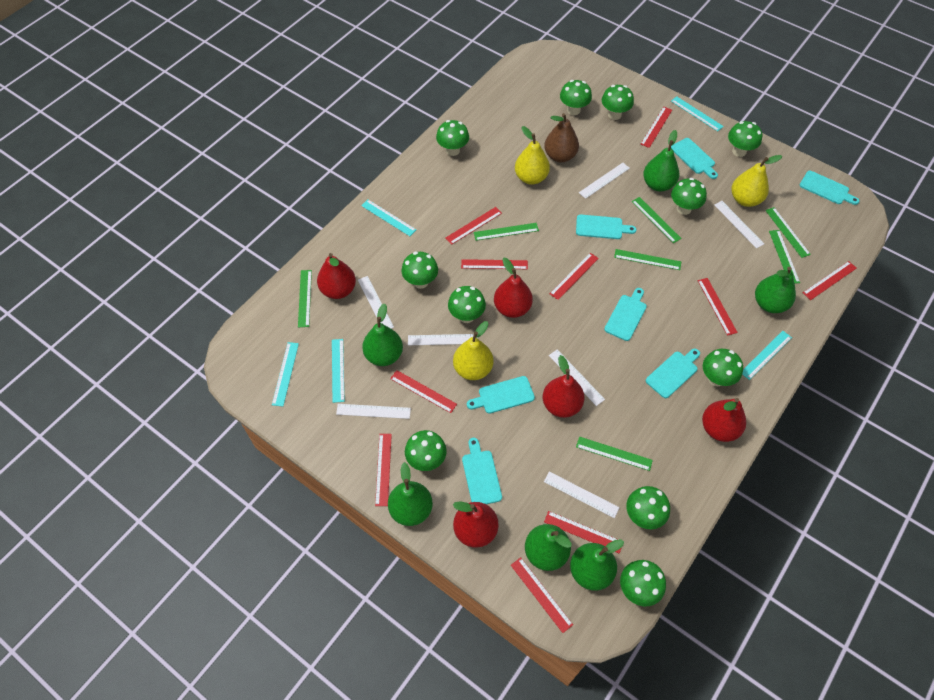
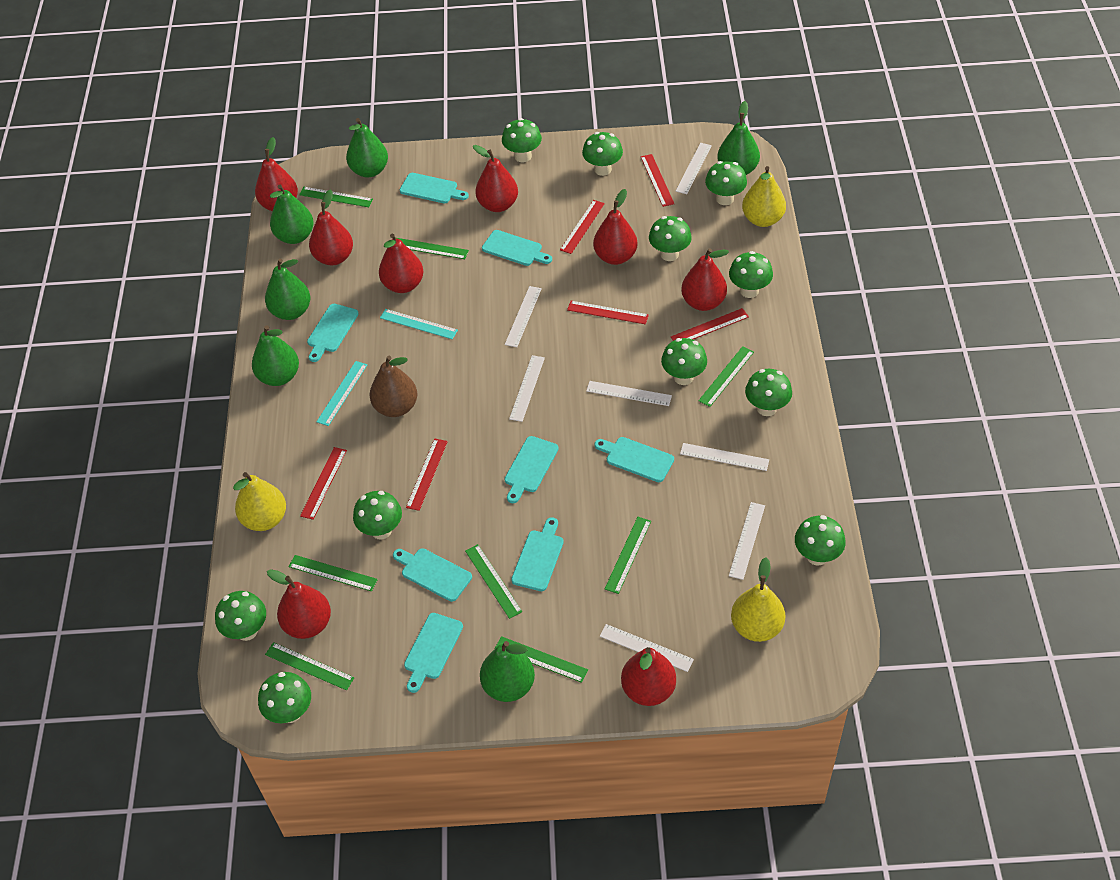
green ruler: [298,270,312,327] [474,223,539,241] [576,436,653,471] [614,249,681,270] [632,197,682,243] [765,207,811,258] [769,230,800,284] = 7 -> [265,642,354,690] [289,555,378,592] [299,187,373,207] [397,238,469,259] [465,544,522,619] [495,636,588,683] [605,517,651,594] [698,346,754,407] = 8
red pear: [317,253,356,299] [453,501,499,548] [494,258,533,318] [543,355,584,418] [702,398,746,442] = 5 -> [255,137,298,211] [267,569,331,639] [309,189,353,265] [379,233,423,293] [473,145,518,212] [593,189,638,265] [621,647,676,706] [681,248,729,311] = 8
red ruler: [375,434,392,506] [390,370,457,413] [446,207,502,245] [461,259,528,269] [511,557,573,633] [544,511,622,554] [550,253,599,300] [641,107,672,148] [698,278,738,336] [803,261,857,300] = 10 -> [300,447,347,520] [406,438,448,511] [560,200,605,254] [567,301,649,324] [641,154,674,207] [671,308,749,341] = 6
turquoise cutting board: [462,438,502,504] [467,376,535,414] [576,214,637,239] [604,288,647,341] [646,349,700,398] [671,138,718,179] [800,171,860,205] = 7 -> [307,304,359,362] [393,548,472,602] [400,173,469,203] [404,613,463,693] [482,230,552,266] [505,436,559,503] [511,517,564,591] [594,437,674,482] = 8
turquoise ruler: [272,342,299,406] [332,339,344,403] [361,199,416,236] [671,96,724,131] [742,331,792,380] = 5 -> [317,361,367,426] [380,309,458,339] = 2

